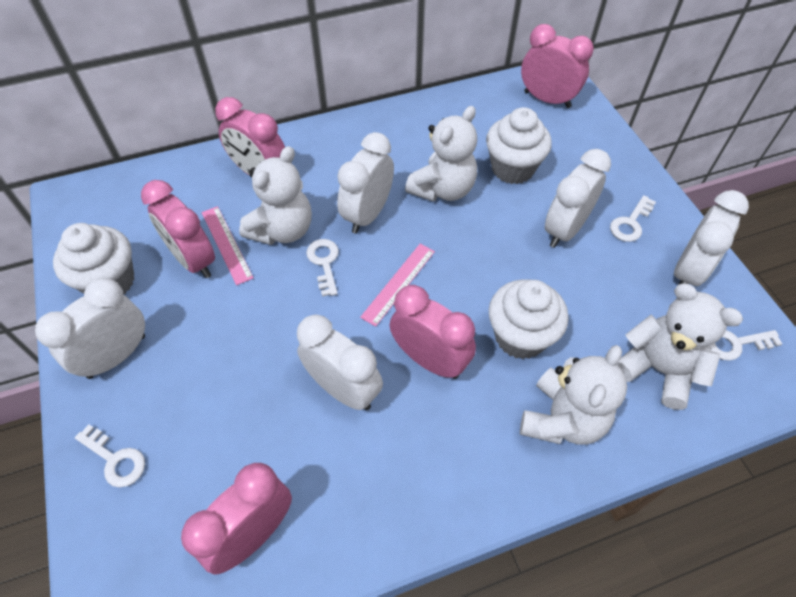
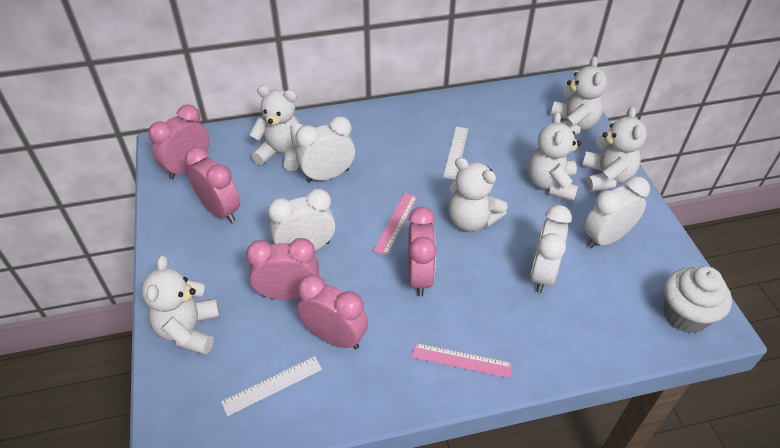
white clock: [35,278,145,379] [297,315,383,410] [337,132,394,234] [545,149,611,248] [674,190,749,286] = 5 -> [268,189,336,250] [296,116,355,182] [530,205,572,293] [584,176,650,248] = 4
white cupcake: [53,223,134,295] [486,107,552,184] [489,279,569,359] = 3 -> [664,266,732,333] = 1
white key: [75,425,145,488] [306,239,339,297] [610,195,656,242] [711,330,782,361] = 4 -> none = 0
white ruler: none = 0 -> [221,356,322,416] [443,127,468,180] = 2
white teddy bear: [239,146,312,245] [405,106,477,202] [520,345,627,445] [617,284,743,410] = 4 -> [141,255,220,355] [249,86,303,171] [449,157,508,231] [528,112,581,201] [551,56,608,135] [582,106,647,192] = 6

